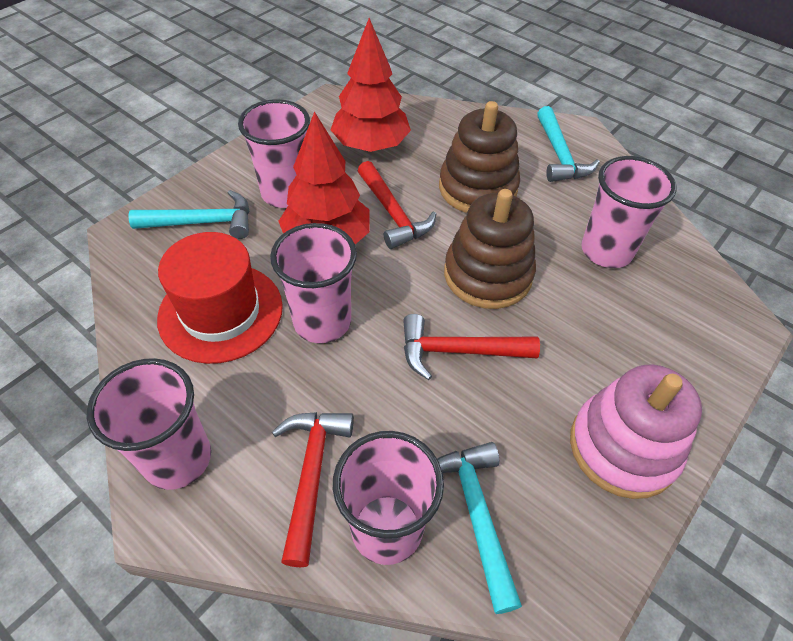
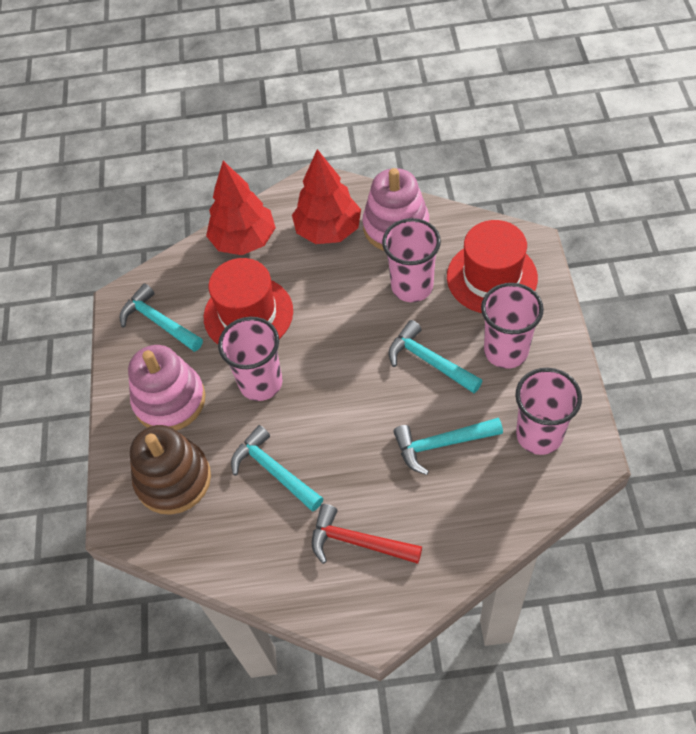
brown stacking toy: [439,101,520,213] [444,189,536,309] = 2 -> [130,425,211,515] = 1
pink cup: [87,358,211,490] [238,99,310,208] [270,223,357,343] [333,431,444,565] [581,156,677,268] = 5 -> [218,317,282,401] [382,218,441,302] [481,283,544,369] [515,368,582,455] = 4
pink stacking toy: [570,365,702,499] = 1 -> [128,345,205,430] [363,168,429,251] = 2
red hammer: [272,412,354,568] [358,161,436,249] [403,314,540,380] = 3 -> [312,504,422,564] = 1
red hat: [157,232,283,364] = 1 -> [204,258,293,344] [447,220,538,313] = 2
turquoise hammer: [128,190,250,239] [437,442,522,614] [537,106,600,182] = 3 -> [120,284,203,352] [231,425,324,511] [388,320,483,393] [393,418,503,475] = 4

